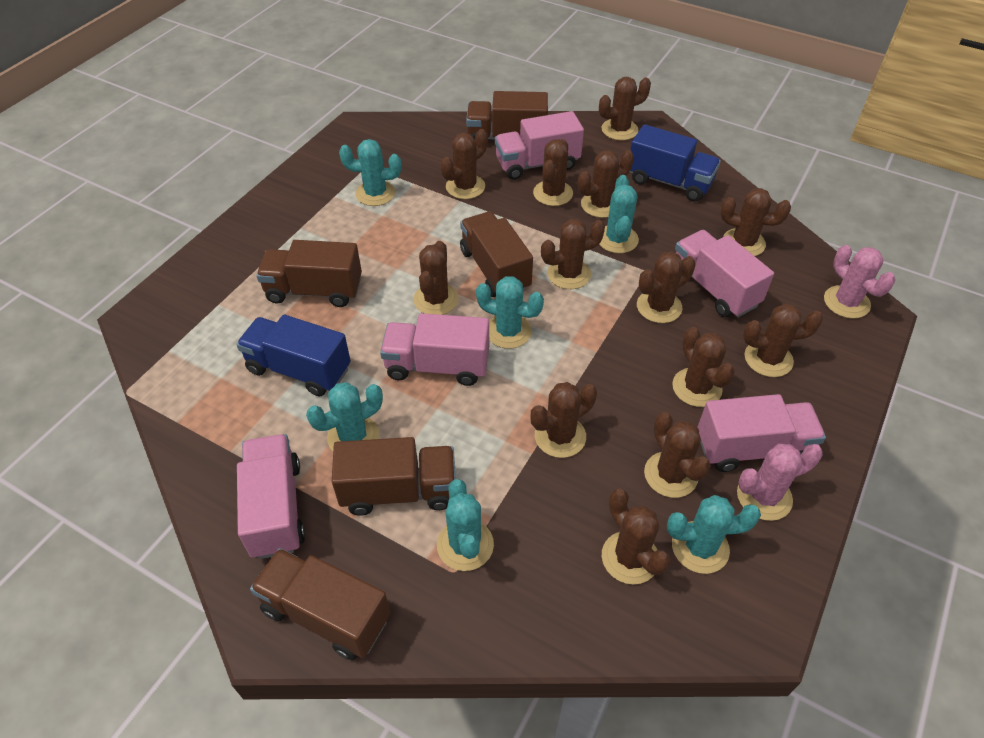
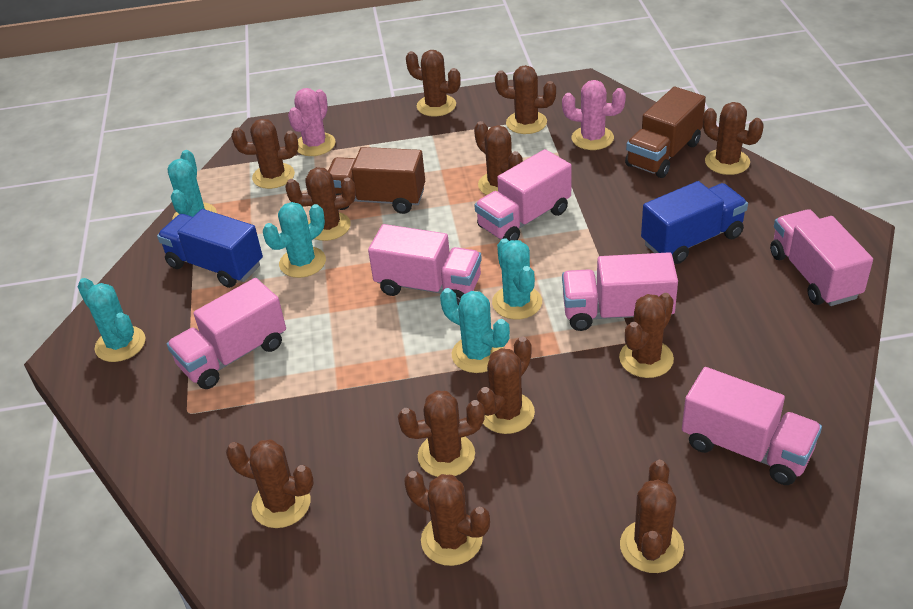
brown cactus: [413,241,459,315] [441,129,488,199] [531,382,597,458] [533,139,573,206] [541,219,605,289] [578,150,634,218] [599,77,651,140] [602,489,670,585] [637,252,696,323] [644,412,711,498] [672,327,735,407] [721,188,791,256] [743,304,823,377] = 13 -> [226,439,314,528] [231,119,298,189] [285,167,356,241] [398,390,485,477] [404,471,490,566] [406,50,461,116] [474,121,523,195] [477,337,535,434] [495,65,556,134] [619,293,674,378] [620,460,684,573] [703,102,764,175] = 12
brown truck: [250,548,390,660] [256,240,362,307] [332,437,456,516] [460,211,533,297] [466,91,548,140] = 5 -> [328,147,425,214] [625,87,706,178] = 2
pink truck: [237,434,305,559] [380,313,489,386] [495,111,584,180] [675,230,774,317] [698,394,826,472] = 5 -> [167,278,286,389] [368,224,482,306] [475,149,572,241] [562,252,678,331] [682,367,822,485] [770,209,873,306] = 6
turquoise cactus: [306,382,383,451] [339,139,401,206] [437,479,494,571] [476,276,544,349] [599,175,639,253] [667,495,761,574] = 6 -> [78,278,145,362] [167,150,217,220] [263,202,326,278] [440,288,510,373] [492,238,542,319] = 5

